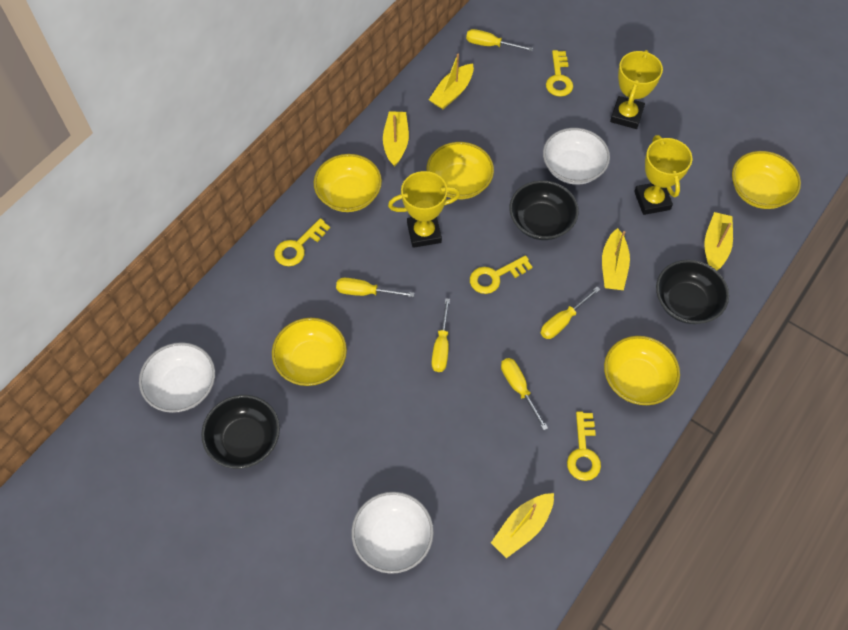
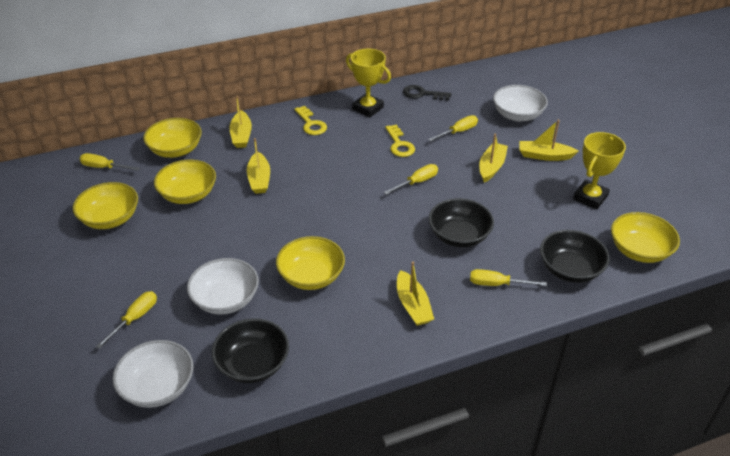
black key: none = 0 -> [403,85,451,100] = 1
yellow key: [274,218,330,266] [470,255,532,294] [546,50,573,97] [567,411,601,481] = 4 -> [295,106,327,135] [385,124,415,157] = 2
yellow trophy: [388,171,460,248] [610,50,663,129] [634,135,692,215] = 3 -> [346,48,391,117] [573,132,626,209] = 2

